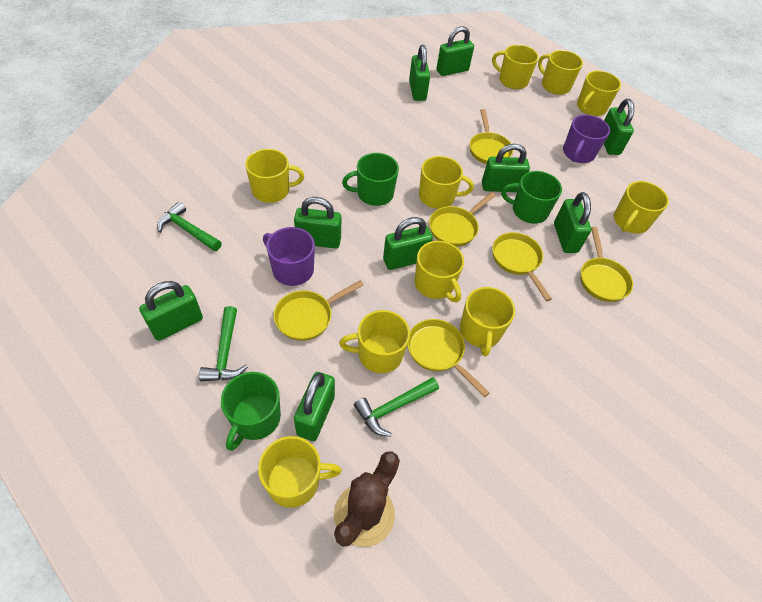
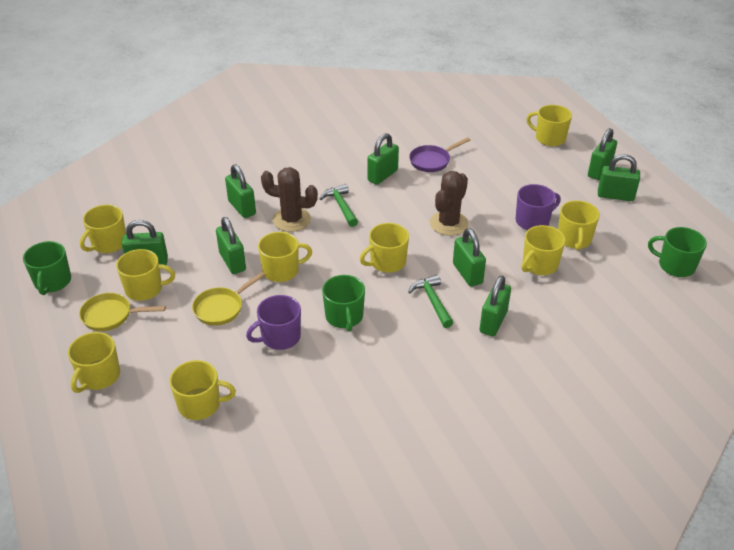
brown cactus: [334,452,400,547] = 1 -> [261,167,318,232] [430,171,468,236] = 2
green hammer: [157,202,222,251] [199,306,248,381] [354,377,439,437] = 3 -> [320,184,358,227] [408,275,453,328] = 2
green padlock: [139,281,203,341] [294,197,341,249] [294,372,335,441] [383,217,433,270] [409,45,430,101] [437,26,474,76] [482,144,530,192] [554,192,591,253] [604,99,634,155] = 9 -> [122,220,168,265] [216,217,246,274] [225,164,256,218] [367,133,399,185] [453,228,486,287] [480,276,511,336] [588,128,617,180] [598,154,640,201] = 8
purple pan: none = 0 -> [409,137,470,172] = 1
yellow mug: [245,149,304,203] [258,436,342,508] [339,310,410,373] [415,241,464,302] [419,156,474,209] [460,287,515,357] [492,45,539,89] [538,50,583,95] [577,71,621,116] [614,181,669,234] = 10 -> [68,332,120,393] [80,205,126,253] [116,249,175,301] [169,360,236,420] [258,232,312,282] [360,223,409,273] [522,225,566,275] [526,105,572,146] [558,200,600,250] = 9
yellow pan: [274,280,364,341] [407,319,490,398] [429,192,496,247] [470,109,513,164] [492,232,552,301] [580,227,633,302] = 6 -> [79,293,166,331] [192,272,266,326] = 2

